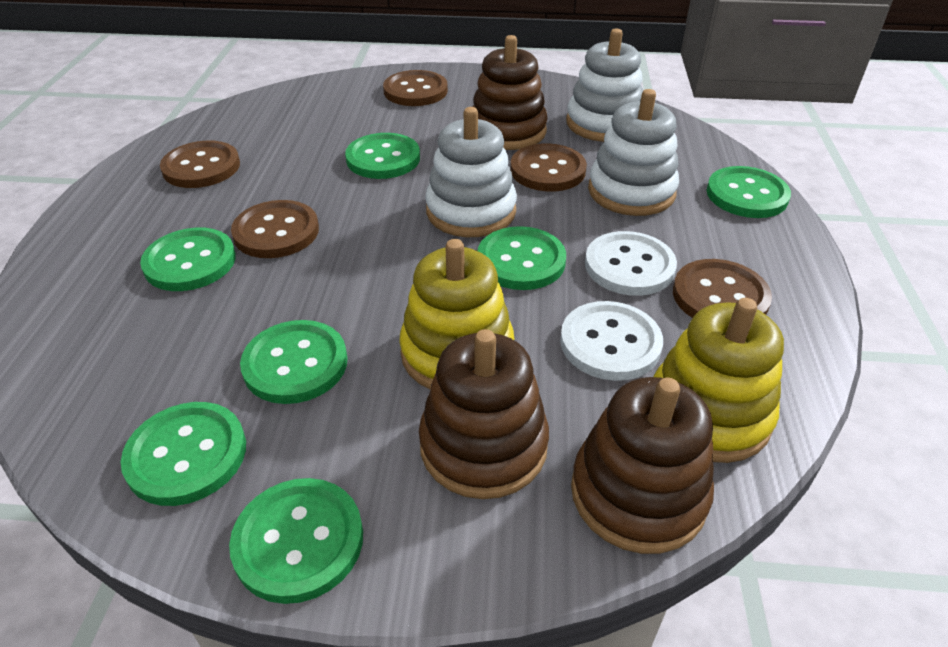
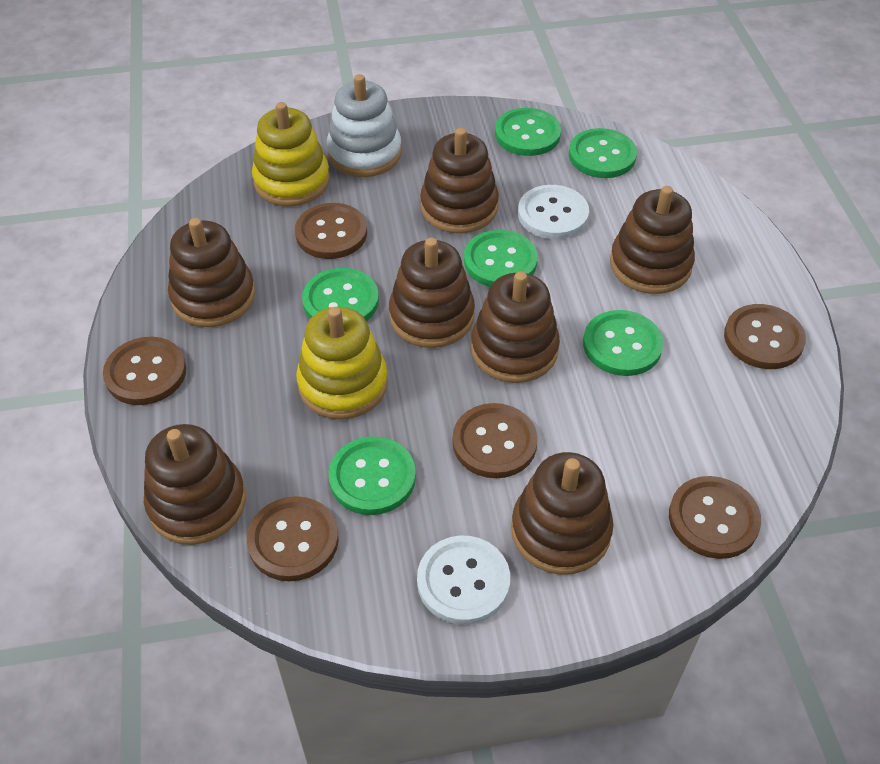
brown button: [160,141,240,188] [231,200,319,258] [383,70,448,106] [510,143,587,192] [673,259,772,318] = 5 -> [103,337,186,405] [247,496,339,581] [295,203,367,259] [453,403,538,478] [669,476,761,559] [724,304,806,369] = 6
brown stacking toy: [419,329,549,499] [472,35,548,150] [571,377,714,554] = 3 -> [144,424,246,545] [168,218,255,327] [389,238,475,348] [420,128,499,233] [471,271,560,383] [511,452,613,575] [610,186,695,294] = 7
green button: [121,402,246,506] [140,228,236,291] [229,478,363,604] [240,320,347,404] [345,133,420,179] [478,226,566,290] [706,166,791,218] = 7 -> [302,268,379,322] [328,436,416,515] [464,230,538,287] [495,108,561,156] [569,128,637,178] [583,310,663,376] = 6
white stacking toy: [425,107,517,237] [566,28,643,142] [588,89,679,216] = 3 -> [327,74,402,177] = 1

